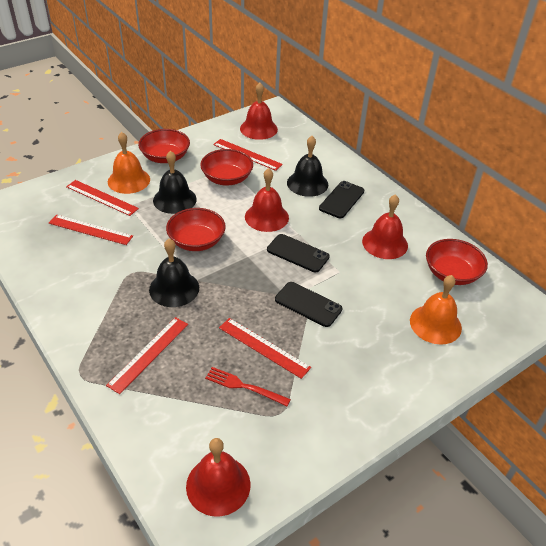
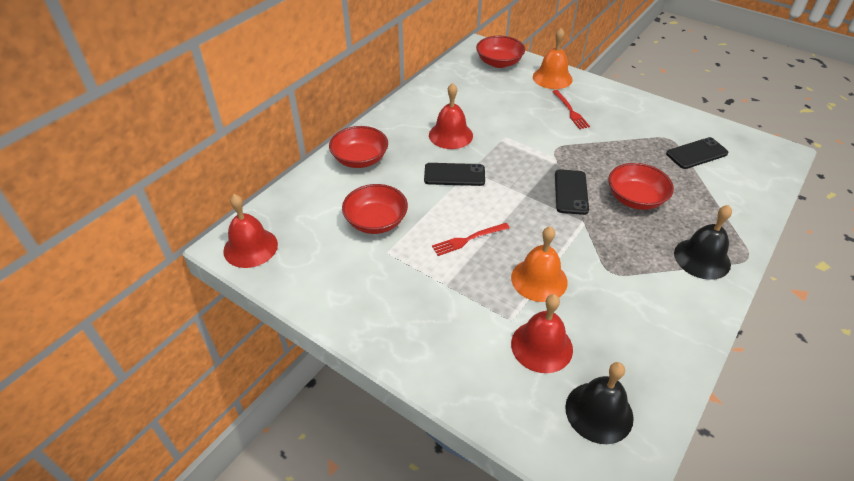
black bell: [149,239,199,307] [153,151,197,214] [287,136,328,197] = 3 -> [565,362,634,444] [674,205,732,280] = 2
red bell: [186,438,251,517] [240,83,278,140] [245,168,289,232] [362,194,408,259] = 4 -> [223,194,278,268] [429,83,473,149] [511,294,573,373] = 3
red fork: [205,367,291,406] = 1 -> [432,223,510,256] [552,90,590,129] = 2
red ruler: [49,214,133,245] [66,180,139,216] [106,317,188,394] [213,139,283,171] [219,318,311,379] = 5 -> none = 0

